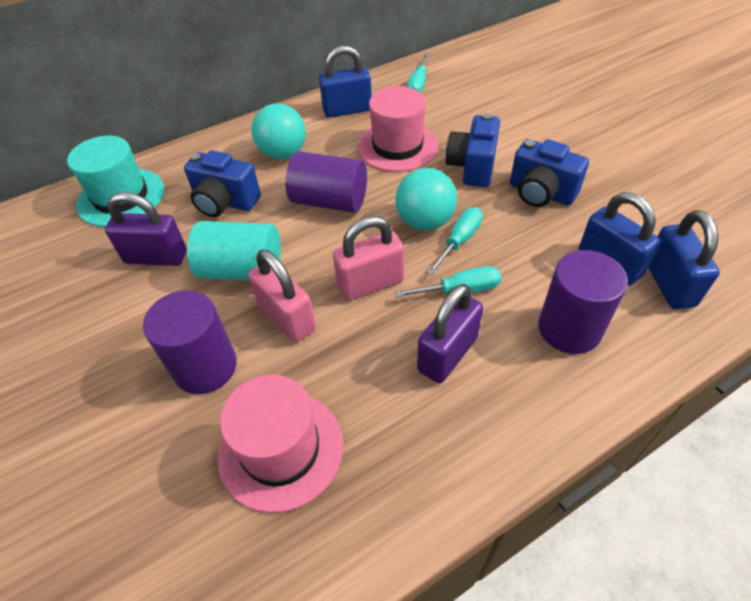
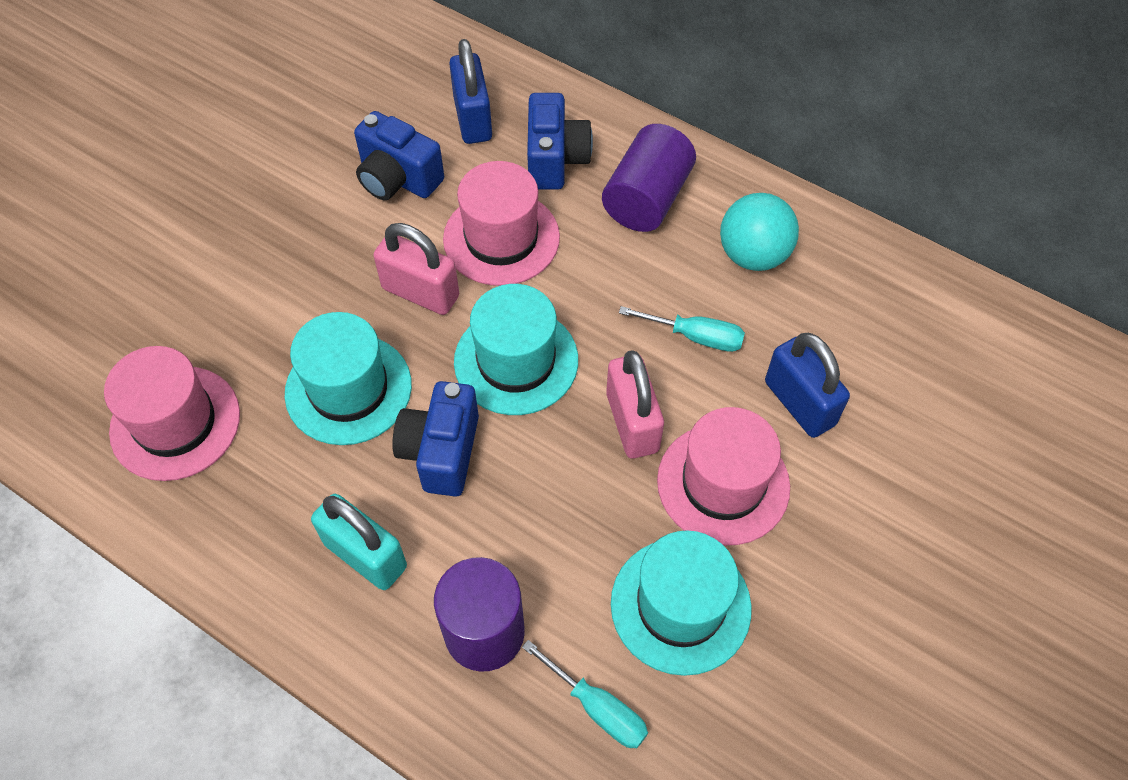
blue padlock: [319,46,372,118] [578,192,661,286] [648,210,720,309] = 3 -> [449,39,492,144] [765,333,850,438] = 2
pink hat: [217,375,343,513] [357,86,438,172] = 2 -> [104,346,240,481] [443,161,560,286] [657,407,790,546] = 3
purple cylinder: [143,290,237,394] [286,151,367,213] [538,250,628,354] = 3 -> [434,557,525,672] [602,124,696,232] = 2
purple padlock: [105,192,187,266] [417,284,483,383] = 2 -> none = 0
turquoise ball: [252,103,306,159] [395,168,457,230] = 2 -> [720,193,799,271] = 1
turquoise cylinder: [187,221,281,281] = 1 -> none = 0
turquoise hat: [67,136,165,227] = 1 -> [285,312,412,445] [454,284,578,415] [611,530,752,676] = 3
turquoise padlock: none = 0 -> [311,494,407,590] = 1
turquoise screwdriver: [395,266,501,298] [407,53,430,93] [427,207,483,275] = 3 -> [522,640,648,748] [619,306,745,352] = 2

